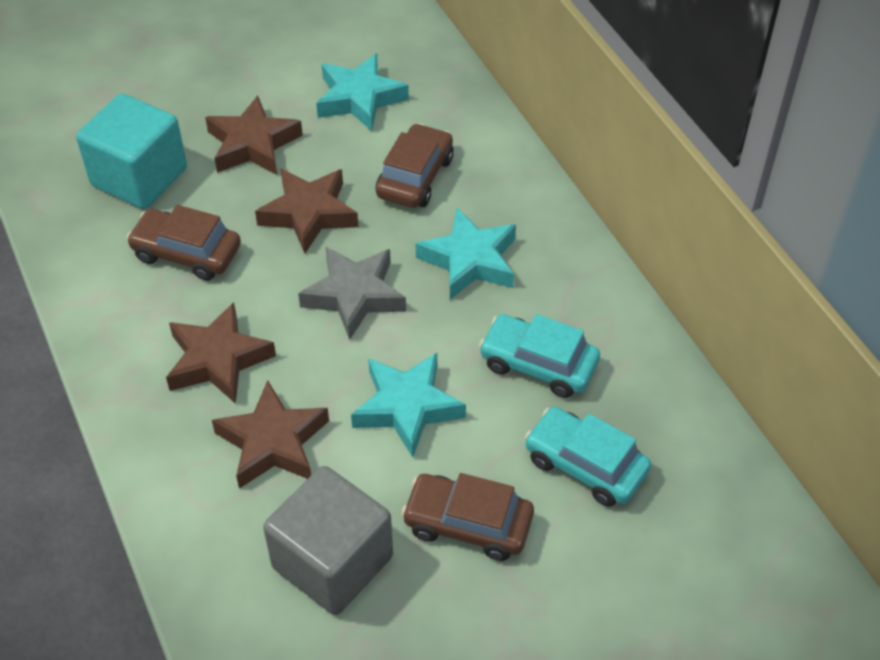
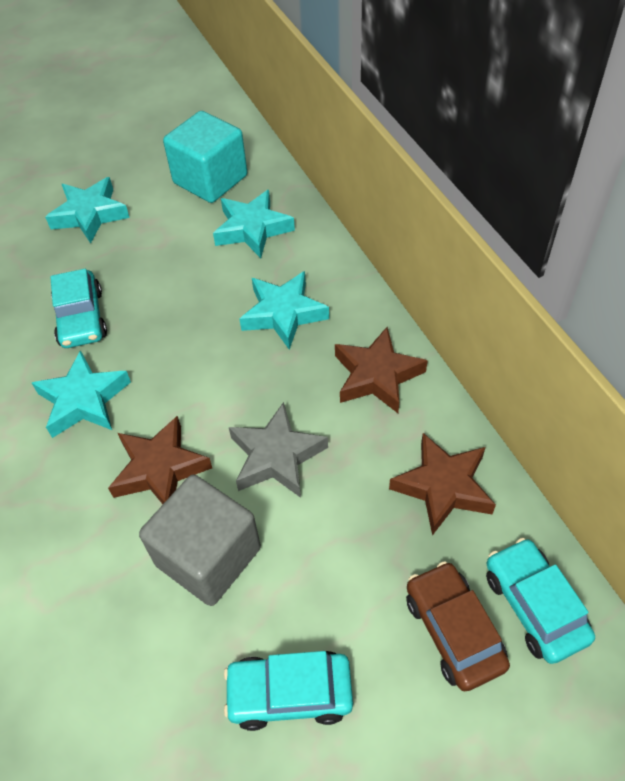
brown car: [127,205,241,281] [376,123,454,208] [401,473,534,561] = 3 -> [406,561,510,691] = 1
brown star: [166,302,276,404] [205,96,303,175] [212,381,329,489] [255,168,358,253] = 4 -> [108,416,212,504] [335,327,428,413] [389,433,496,536] = 3
turquoise car: [479,314,600,398] [525,407,651,507] = 2 -> [50,269,107,348] [224,651,353,731] [486,538,595,664] = 3
turquoise star: [316,53,409,131] [351,353,466,457] [416,208,516,299] = 3 -> [32,350,131,438] [45,177,130,243] [213,190,295,258] [239,271,329,350] = 4

